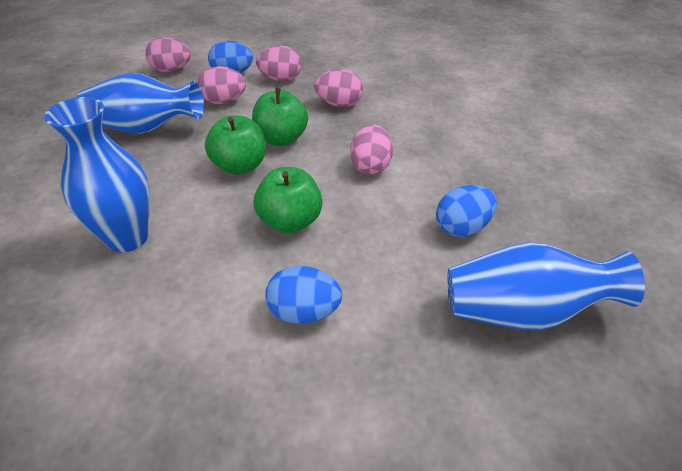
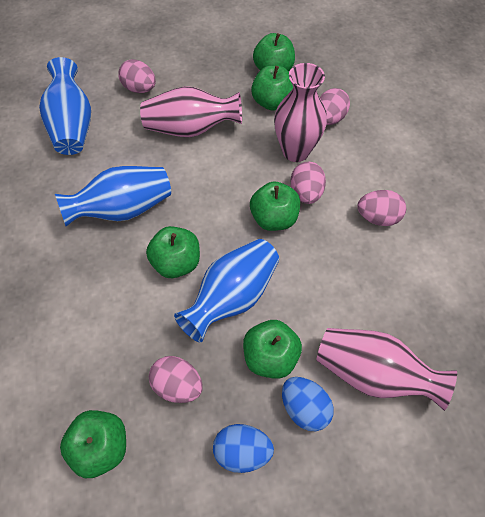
blue egg: [208,41,253,73] [265,266,342,324] [436,185,497,237] = 3 -> [213,424,274,473] [282,377,334,431] = 2
green apple: [205,115,266,175] [252,88,308,146] [254,167,323,233] = 3 -> [60,410,126,478] [146,226,200,278] [243,320,302,379] [250,181,300,231] [251,66,293,111] [253,33,295,72] = 6
pink vase: none = 0 -> [140,86,242,137] [274,63,327,162] [316,328,457,411] = 3

